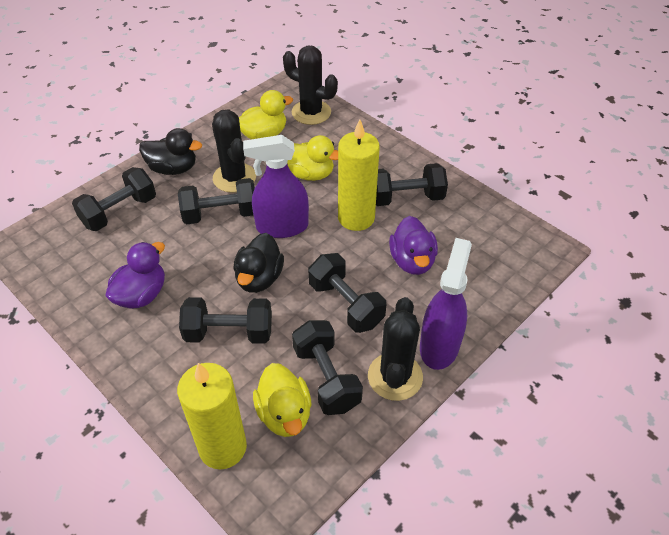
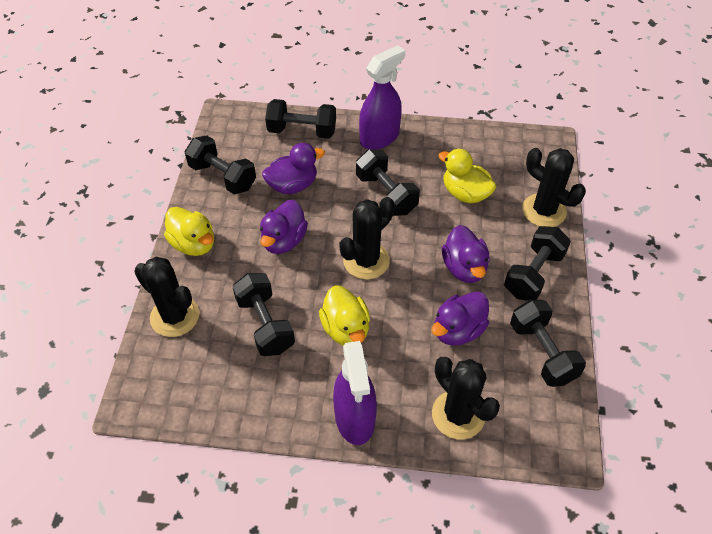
black cactus: [212,109,256,193] [283,45,338,125] [368,297,423,401] = 3 -> [134,257,199,337] [339,197,395,279] [432,357,500,439] [522,148,586,227] = 4
black duck: [139,128,202,175] [233,233,284,293] = 2 -> none = 0
purple duck: [105,242,165,309] [389,216,438,275] = 2 -> [260,200,308,254] [262,143,325,194] [431,291,489,346] [442,225,490,283] = 4
yellow candle: [177,363,247,469] [338,119,380,231] = 2 -> none = 0

